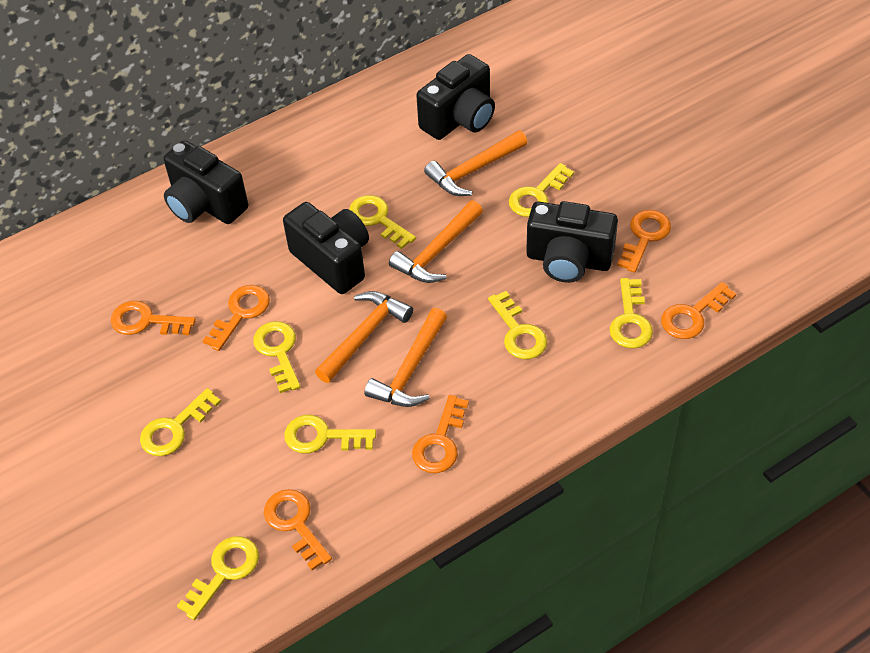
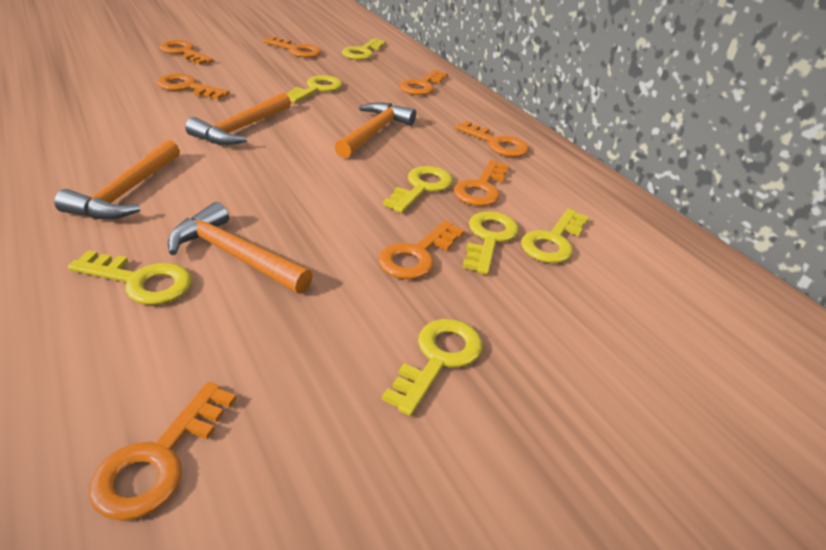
black camera: [163,140,249,224] [283,202,369,294] [416,54,495,140] [526,201,618,283] = 4 -> none = 0
orange key: [111,301,196,335] [203,285,270,351] [264,489,332,570] [412,395,469,473] [617,210,671,273] [661,282,736,339] = 6 -> [89,382,236,521] [157,73,230,100] [159,40,214,65] [263,36,322,58] [378,220,465,279] [399,70,448,95] [454,160,510,206] [455,121,529,157] = 8
yellow key: [140,388,221,456] [177,536,259,620] [253,321,301,393] [284,415,376,453] [349,195,416,249] [488,291,547,359] [509,163,574,217] [609,278,653,349] = 8 -> [68,250,192,305] [286,75,343,103] [342,38,386,60] [382,319,483,416] [383,166,453,213] [462,211,519,275] [521,209,589,263] = 7

